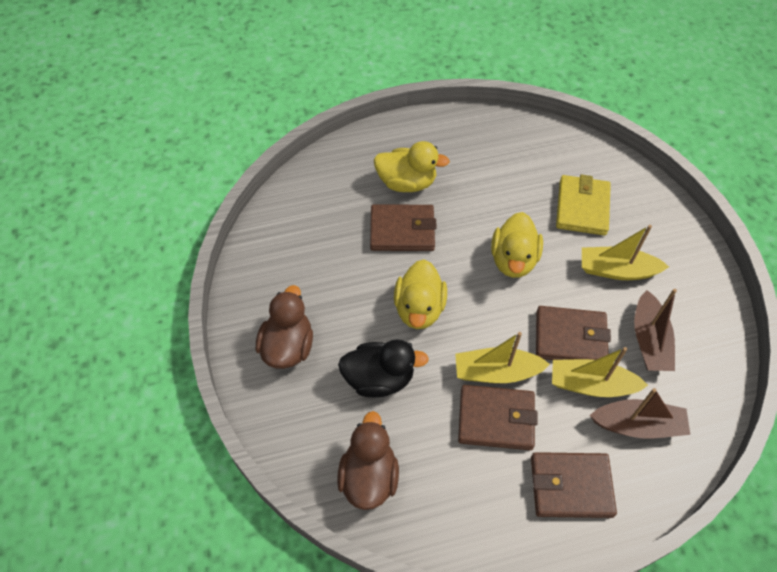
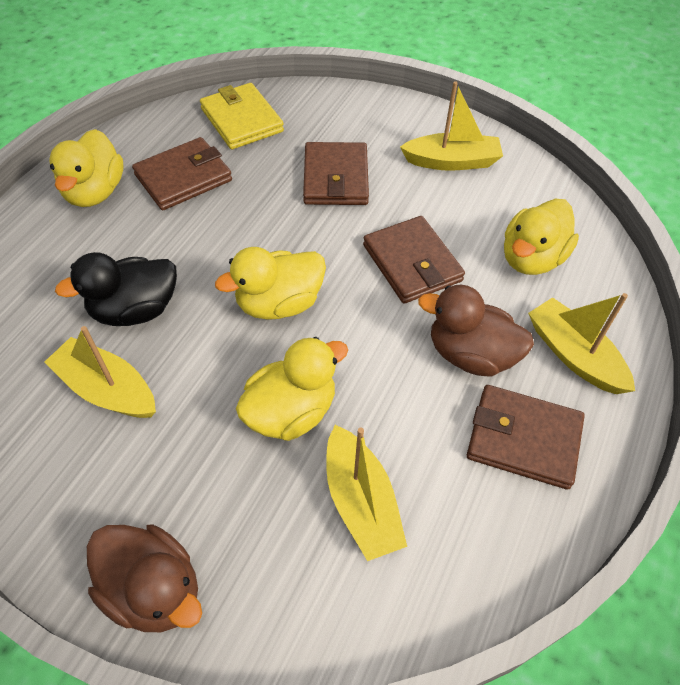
brown boat: [590,388,690,438] [634,289,677,371] = 2 -> none = 0
yellow boat: [455,332,550,383] [552,347,648,397] [582,225,669,280] = 3 -> [44,326,156,418] [326,425,407,561] [400,81,503,171] [528,293,635,394] = 4
yellow duck: [374,141,450,192] [394,259,447,329] [491,212,543,278] = 3 -> [49,129,123,207] [215,247,326,320] [236,337,348,441] [504,199,579,275] = 4

